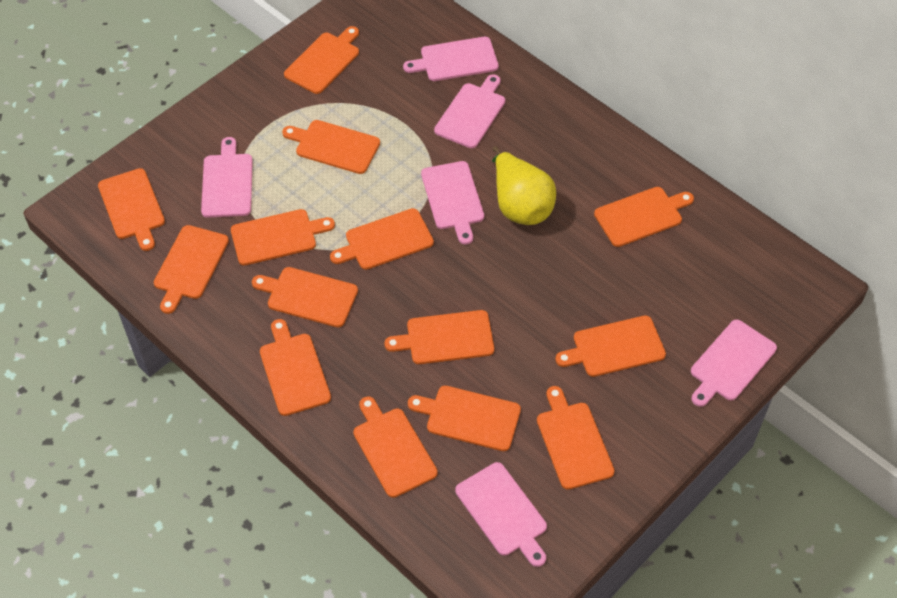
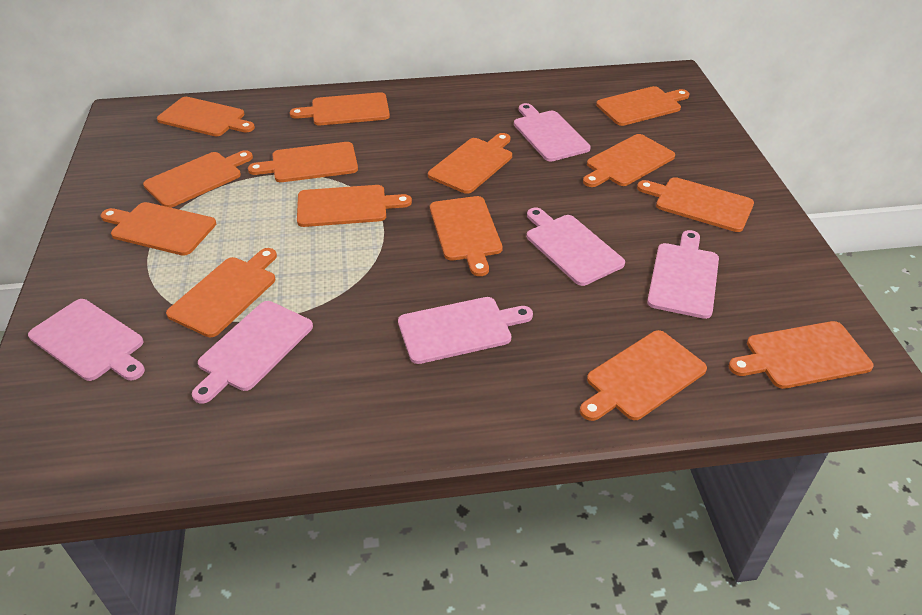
yellow pear: [492,146,556,225] = 1 -> none = 0

